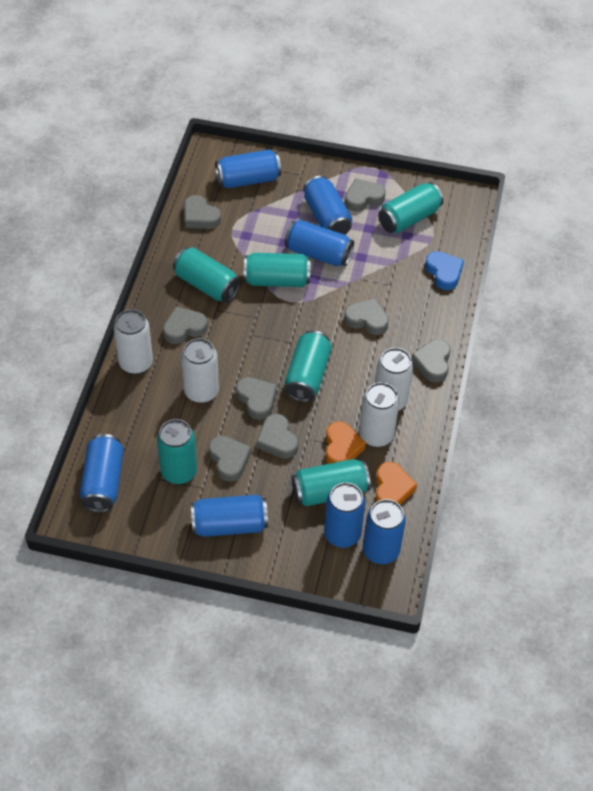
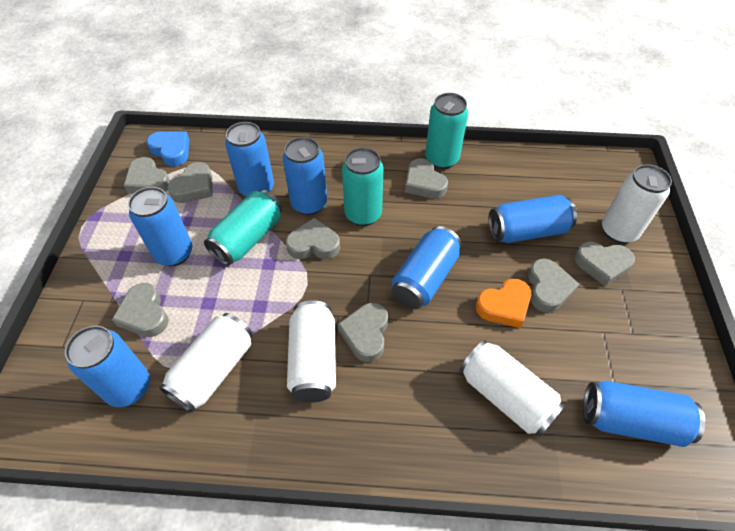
orange heart: [326,421,366,464] [376,462,417,505] = 2 -> [476,278,531,328] = 1
turquoise can: [157,419,197,484] [173,247,241,303] [244,253,311,287] [285,330,332,402] [292,459,371,506] [378,182,444,233] = 6 -> [204,190,282,266] [342,147,384,226] [425,93,468,169] = 3

